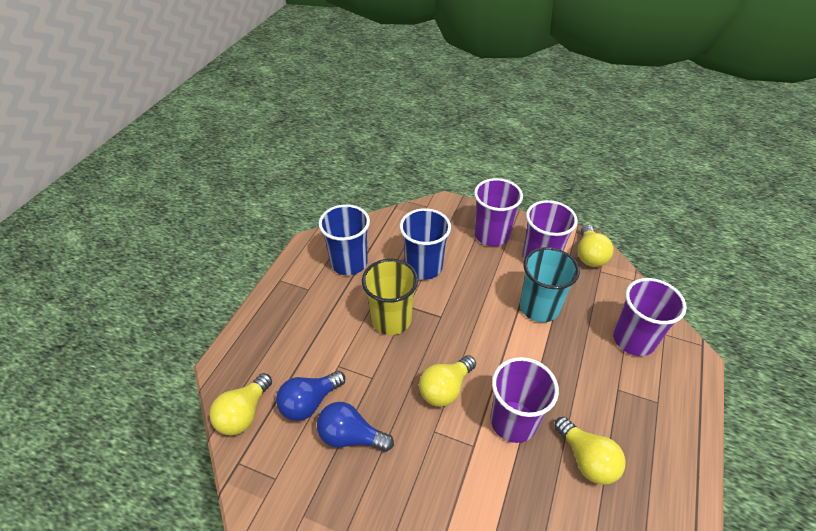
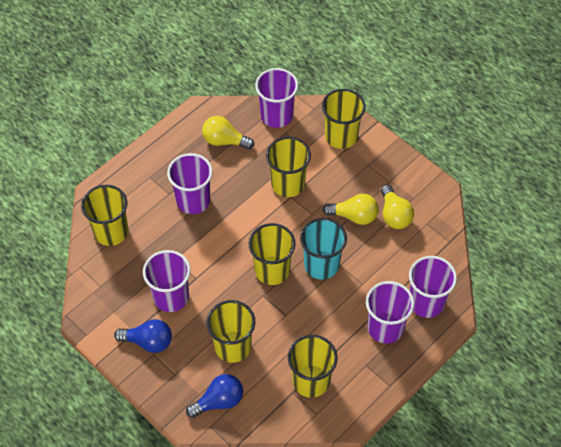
blue cup: [318,204,370,275] [400,208,451,280] = 2 -> none = 0
purple cup: [474,178,523,246] [491,357,559,443] [523,200,578,260] [613,278,687,356] = 4 -> [143,250,191,312] [167,153,213,214] [255,68,298,128] [366,281,414,344] [409,256,457,318] = 5
yellow cup: [362,259,418,335] = 1 -> [81,185,128,246] [206,300,255,363] [249,223,296,285] [266,137,311,197] [288,335,338,398] [322,89,366,149] = 6
yellow light bulb: [210,373,272,435] [419,355,476,407] [554,417,626,485] [578,225,614,267] = 4 -> [202,116,254,149] [322,194,379,225] [381,185,414,229] = 3

